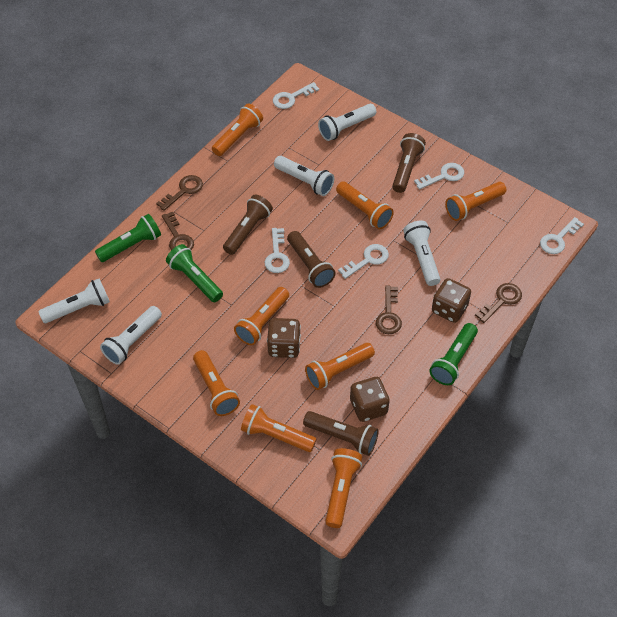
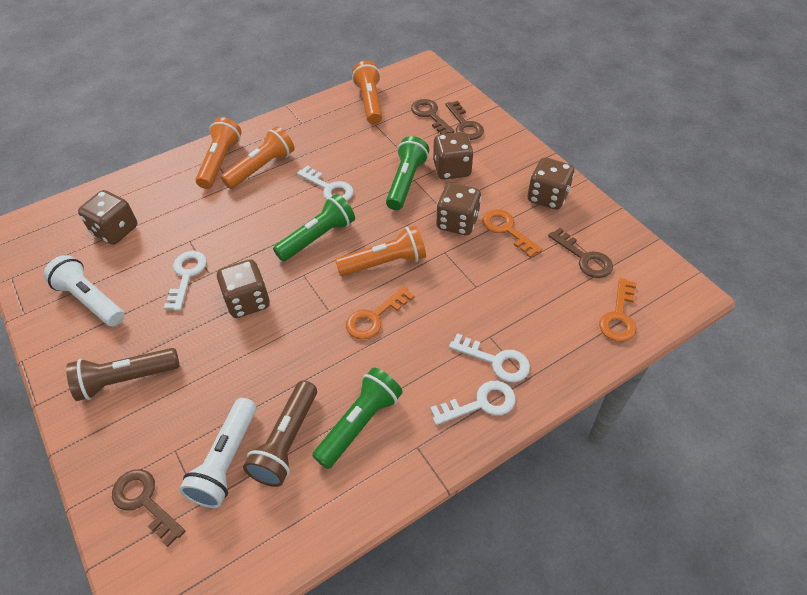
brown dice: [267,318,301,358] [350,377,390,422] [432,278,471,323] = 3 -> [78,190,137,245] [217,259,270,318] [433,132,474,180] [436,183,481,235] [528,157,575,210] = 5
brown flashlight: [223,195,273,255] [287,231,336,288] [303,411,379,456] [392,133,426,193] = 4 -> [66,348,180,401] [243,381,317,487] = 2
orange flashlight: [193,350,240,416] [212,104,263,156] [234,287,289,345] [241,404,317,452] [305,343,375,390] [325,448,362,528] [336,181,394,229] [445,182,507,221] = 8 -> [195,117,241,189] [221,126,294,189] [335,226,426,276] [352,61,382,125] = 4
orange key: none = 0 -> [346,286,414,340] [482,209,542,258] [599,278,637,342] = 3
white flashlight: [38,278,110,323] [100,306,162,365] [274,156,334,196] [318,104,376,141] [403,221,440,286] = 5 -> [43,255,125,327] [179,398,256,508] = 2
white key: [265,228,290,273] [273,82,319,109] [338,244,389,279] [414,163,464,189] [540,217,584,254] = 5 -> [164,251,207,311] [297,166,354,201] [430,381,516,425] [449,333,530,382] = 4

